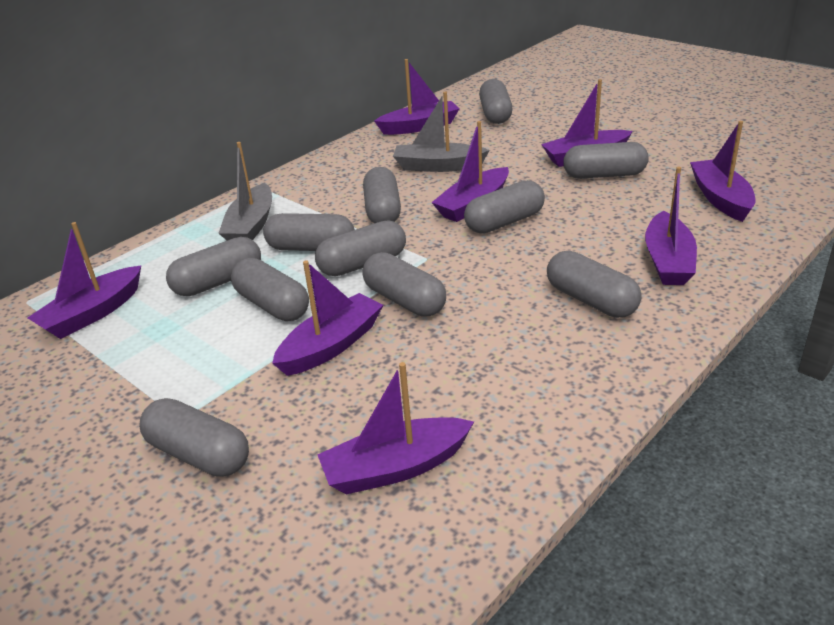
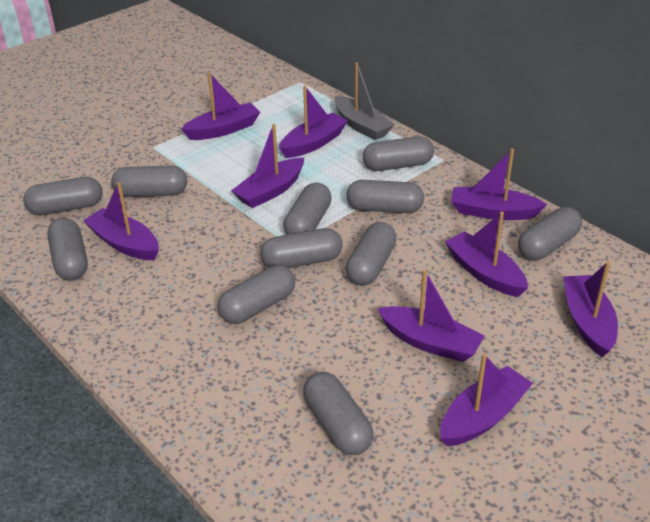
grey boat: [219,142,272,241] [393,91,490,172] = 2 -> [334,62,395,140] = 1
purple boat: [27,222,141,339] [272,261,383,376] [317,362,474,494] [374,59,460,135] [431,121,509,222] [541,79,633,167] [645,167,697,285] [690,121,756,222] = 8 -> [83,182,159,260] [181,72,260,140] [231,124,304,208] [279,86,348,158] [377,270,485,362] [440,354,533,446] [445,211,528,297] [451,149,547,220] [563,262,618,357] = 9

